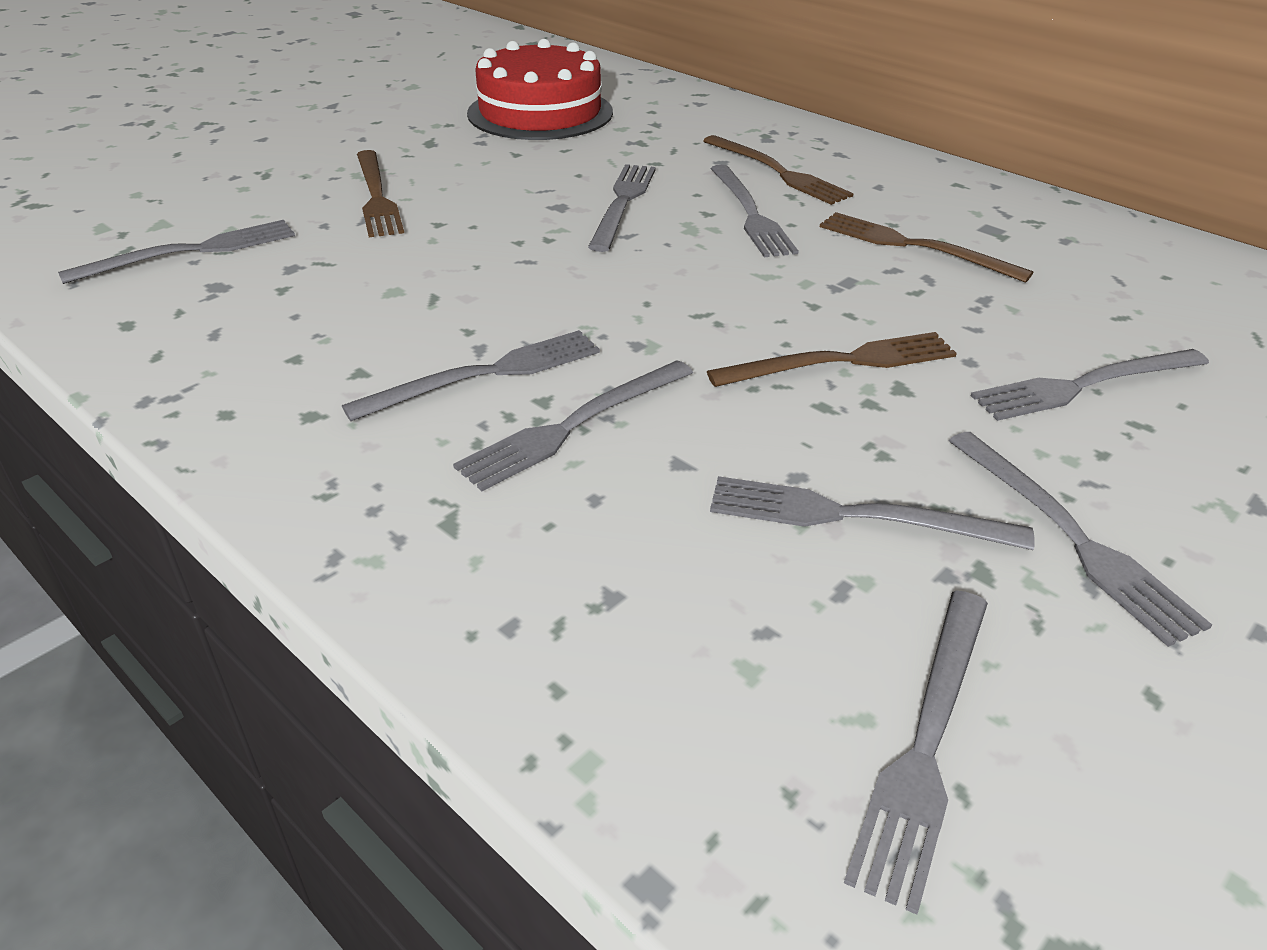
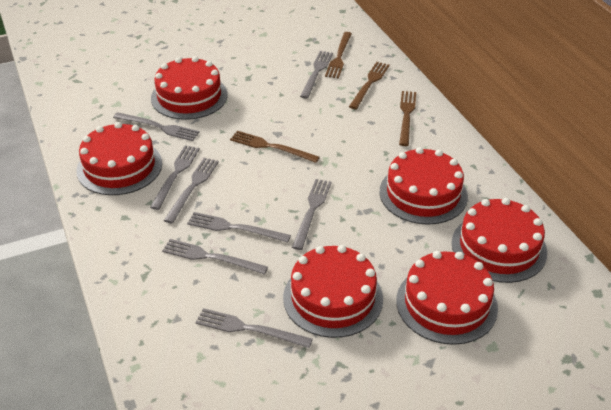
grey fork: [58,220,295,284] [342,330,600,421] [453,360,693,491] [588,164,656,252] [710,164,799,257] [710,476,1035,550] [844,591,988,915] [949,432,1212,647] [971,349,1209,421] = 9 -> [113,112,200,141] [150,145,200,210] [162,239,268,275] [164,158,219,223] [187,212,291,243] [196,308,313,348] [292,179,332,250] [300,51,333,99] = 8
red cake: [467,39,613,140] = 1 -> [76,122,162,195] [151,56,228,120] [283,245,383,338] [379,147,468,225] [396,251,498,345] [452,198,547,283] = 6

